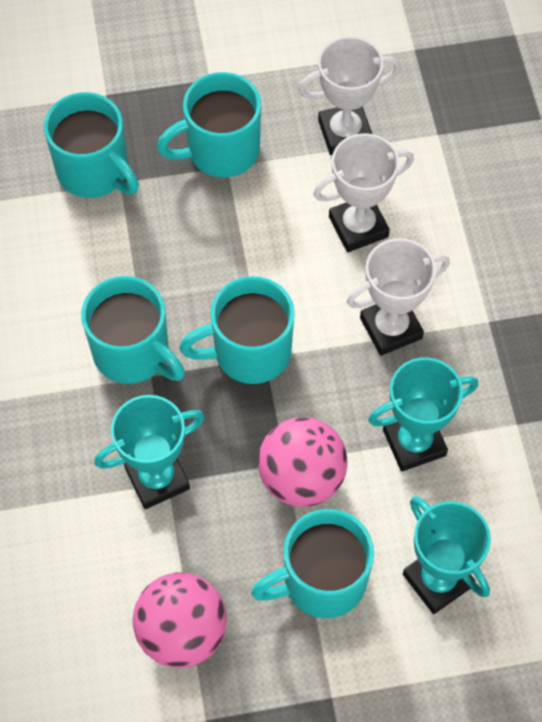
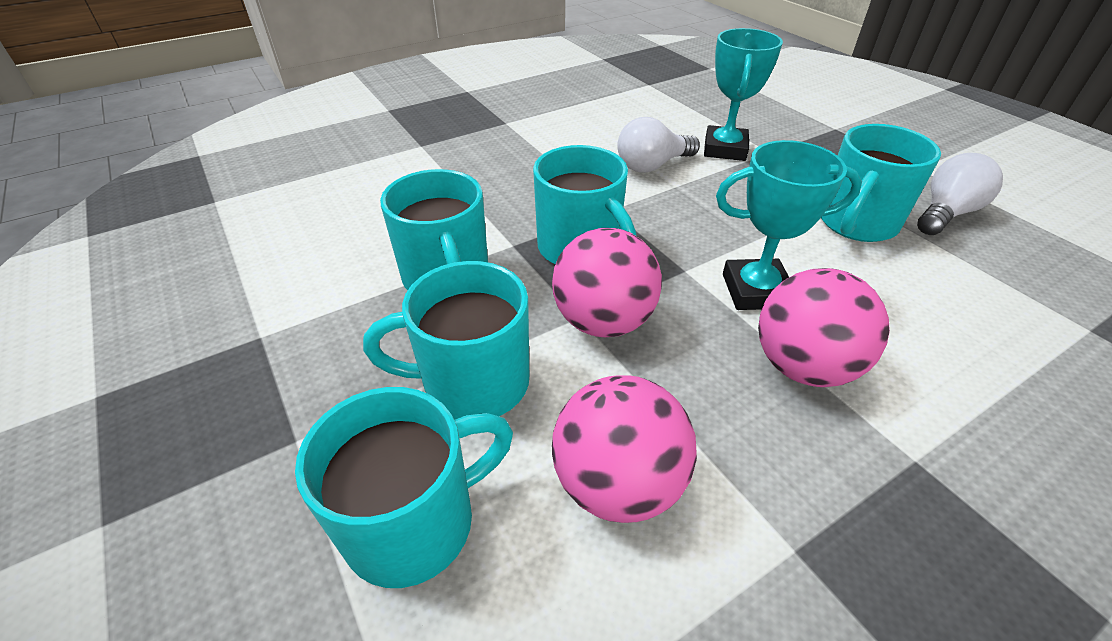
pink ball: [133,572,227,668] [258,417,348,507] = 2 -> [552,228,662,337] [552,376,697,523] [758,268,890,387] = 3
turquoise trophy: [94,395,205,509] [368,357,478,471] [403,496,491,614] = 3 -> [704,28,783,161] [716,140,862,310] = 2
white light bulb: none = 0 -> [617,117,700,173] [917,153,1003,235] = 2
white trophy: [298,36,401,155] [313,133,414,252] [347,238,450,356] = 3 -> none = 0

